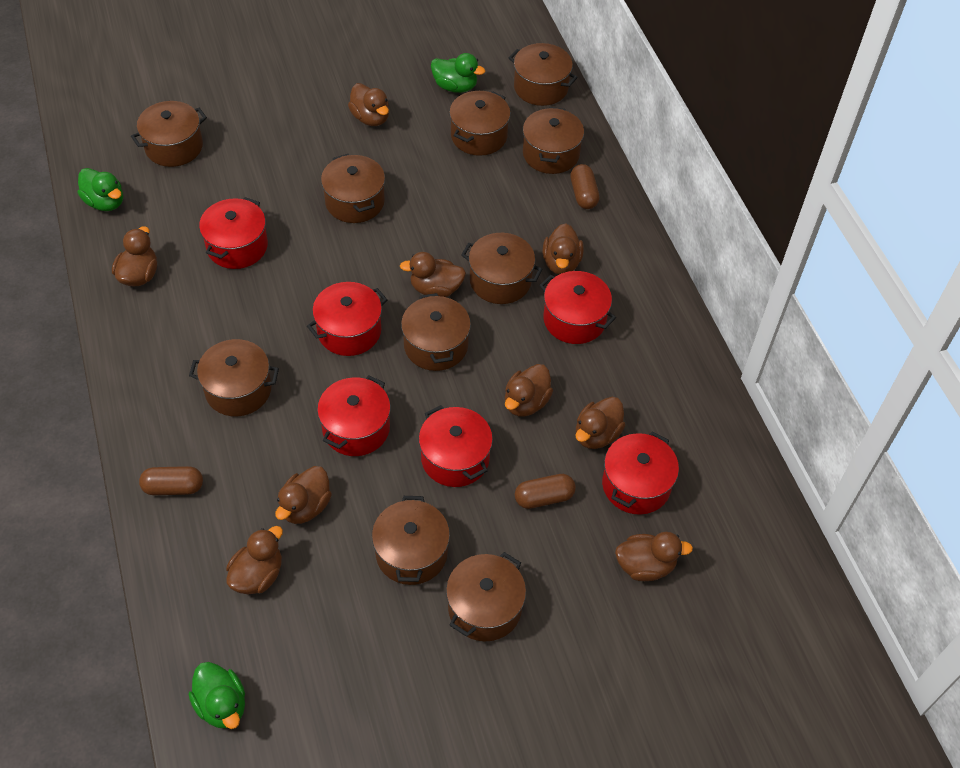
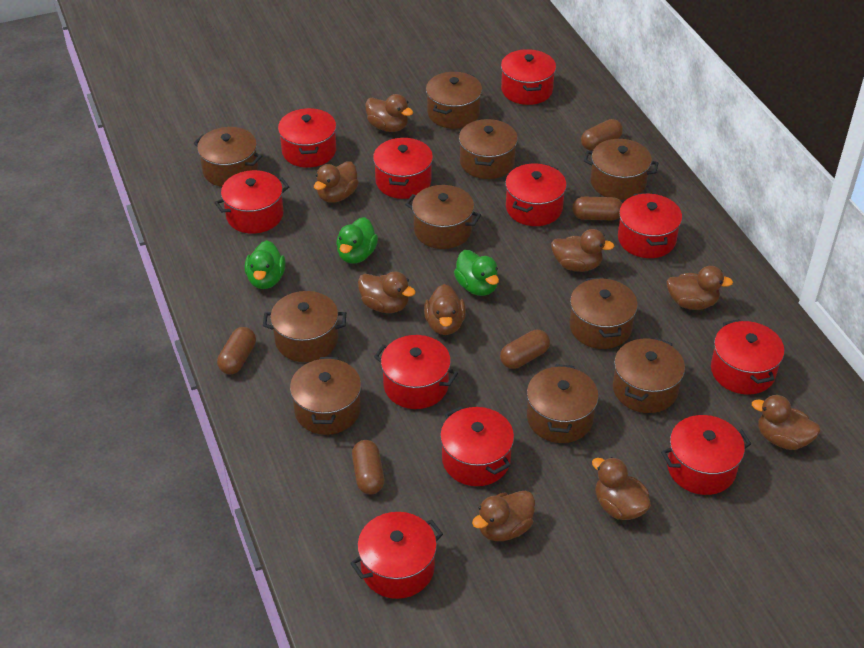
brown capsule: [139,466,203,495] [515,474,576,509] [570,164,600,209] = 3 -> [217,327,256,374] [352,440,384,495] [500,330,550,369] [572,196,622,220] [581,119,623,151] = 5
red pot: [199,197,268,269] [307,282,388,356] [317,375,391,456] [419,405,493,487] [539,271,616,344] [602,431,679,515] = 6 -> [215,170,289,234] [278,108,336,168] [350,512,443,599] [373,137,433,199] [374,335,458,409] [440,406,514,486] [501,49,556,105] [505,164,567,226] [618,193,682,258] [661,415,751,495] [711,319,784,395] = 11

